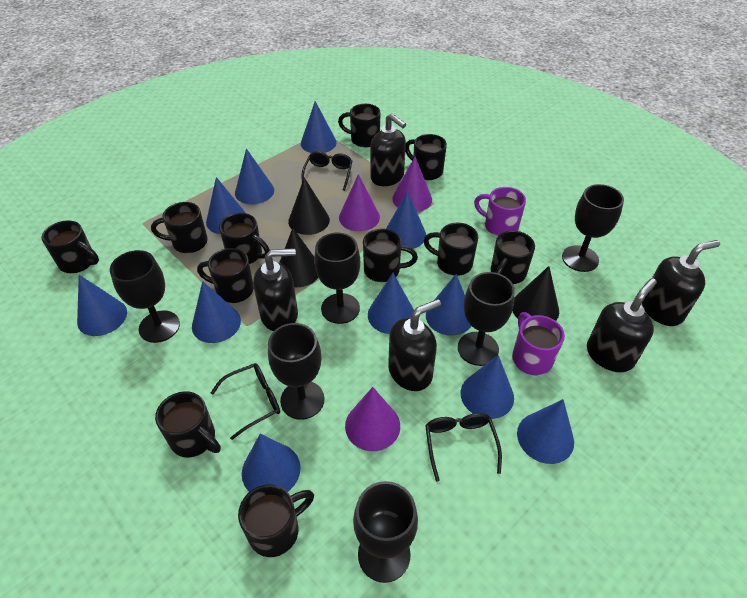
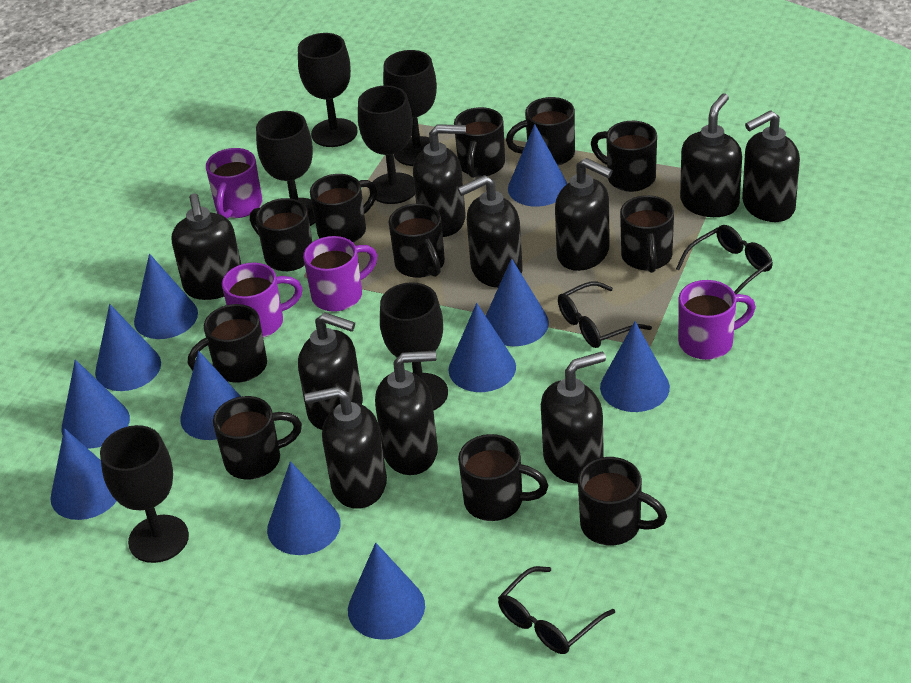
black cone: [279,228,319,287] [288,177,330,235] [512,266,559,321] = 3 -> none = 0
black soap dispenser: [253,248,298,331] [370,113,406,186] [388,299,441,391] [587,278,657,372] [642,240,720,326] = 5 -> [172,193,241,300] [298,312,363,430] [305,387,387,509] [375,351,438,475] [413,124,466,237] [458,175,523,288] [541,352,606,484] [555,158,613,271] [680,93,742,217] [742,110,800,222] = 10
purple cone: [339,174,380,231] [345,387,400,451] [392,157,432,212] = 3 -> none = 0
purple mug: [474,187,526,236] [512,312,565,376] = 2 -> [206,148,262,218] [222,263,303,338] [303,236,377,312] [678,280,756,360] = 4

